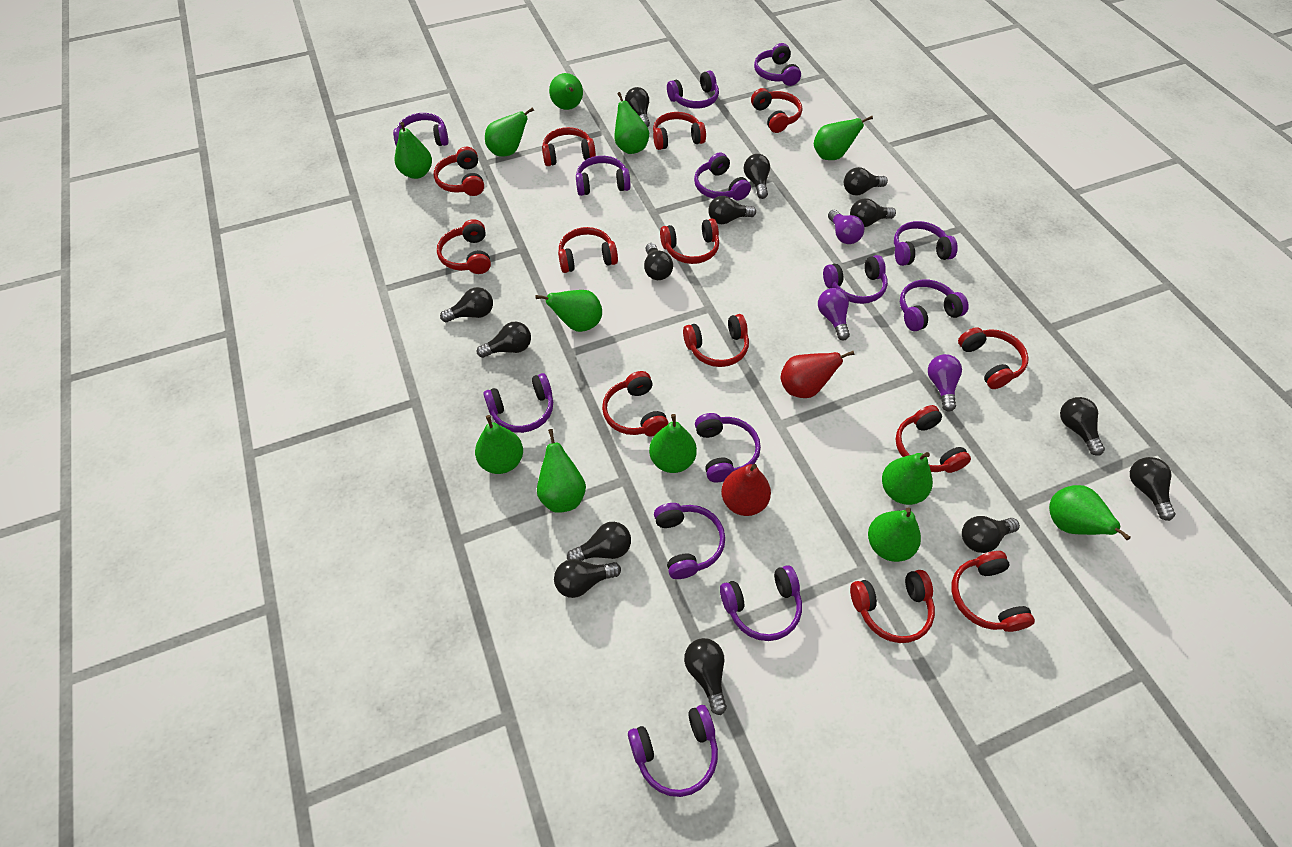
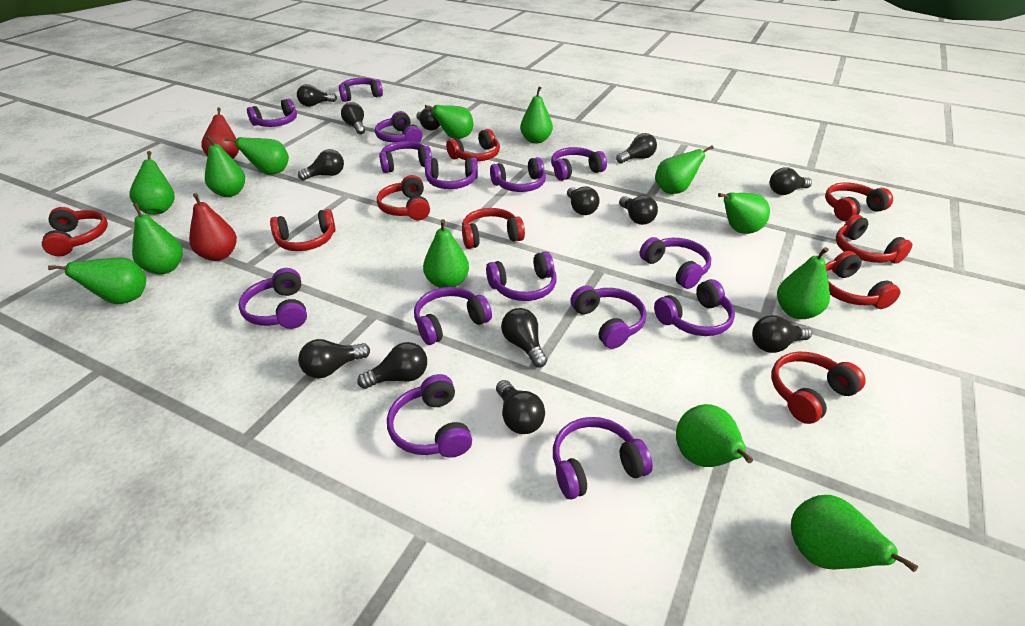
black light bulb: [440,287,493,322] [477,322,531,358] [554,559,621,598] [567,522,631,561] [625,87,650,127] [644,243,673,280] [684,638,727,715] [708,196,756,224] [744,154,770,199] [844,167,888,195] [850,198,896,227] [962,516,1020,553] [1060,397,1105,456] [1130,457,1175,521] = 14 -> [297,84,337,107] [298,149,344,181] [298,339,370,378] [341,102,365,134] [357,342,427,389] [416,108,440,131] [496,380,545,434] [501,308,547,367] [567,187,600,215] [616,133,657,164] [619,195,658,225] [752,315,812,353] [770,167,812,195] = 13
green pear: [395,122,432,179] [475,415,523,474] [485,107,534,157] [535,290,602,332] [537,429,586,513] [549,73,583,110] [614,92,649,154] [649,414,697,473] [814,116,873,160] [868,508,921,562] [882,452,933,505] [1049,485,1131,540] = 12 -> [48,258,146,304] [129,151,175,214] [132,203,183,274] [205,135,245,197] [225,137,289,175] [423,219,469,288] [425,105,473,139] [520,87,553,144] [655,145,714,194] [676,404,753,467] [718,192,770,234] [777,247,830,319] [791,495,918,572] = 13
purple headphones: [393,113,448,146] [483,373,553,433] [576,156,631,196] [628,705,718,797] [654,503,725,579] [667,70,719,109] [694,152,751,200] [695,413,761,482] [720,565,802,641] [754,43,801,86] [823,255,888,304] [894,221,958,266] [900,280,969,331] = 13 -> [238,268,307,329] [247,98,297,127] [339,78,383,102] [375,111,423,143] [379,141,432,173] [387,374,472,458] [414,287,492,345] [425,157,478,189] [486,251,557,301] [490,157,546,192] [551,147,607,181] [553,417,653,499] [570,285,646,349] [640,237,711,289] [654,279,735,336] = 15
purple light bulb: [818,288,850,340] [828,210,864,244] [928,354,962,412] = 3 -> none = 0
red headphones: [434,147,484,196] [437,219,491,274] [542,127,596,166] [558,227,618,273] [602,371,669,436] [653,112,706,150] [660,218,719,264] [683,314,749,367] [751,88,802,133] [850,570,935,643] [895,405,971,473] [951,551,1035,632] [958,327,1029,389] = 13 -> [42,207,108,256] [270,209,336,251] [377,175,430,220] [446,129,500,161] [462,208,525,249] [771,352,866,424] [825,182,893,221] [826,251,901,309] [836,215,912,264] = 9

